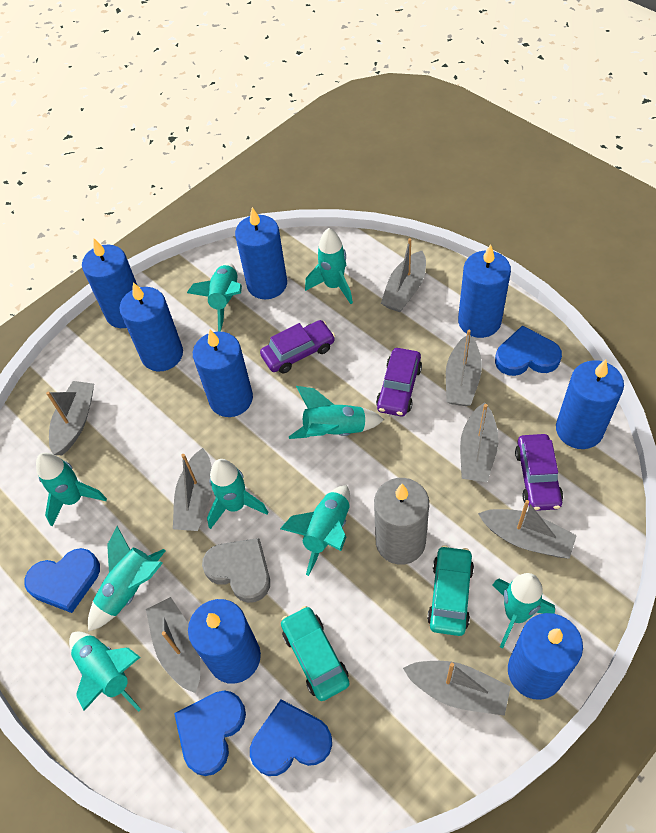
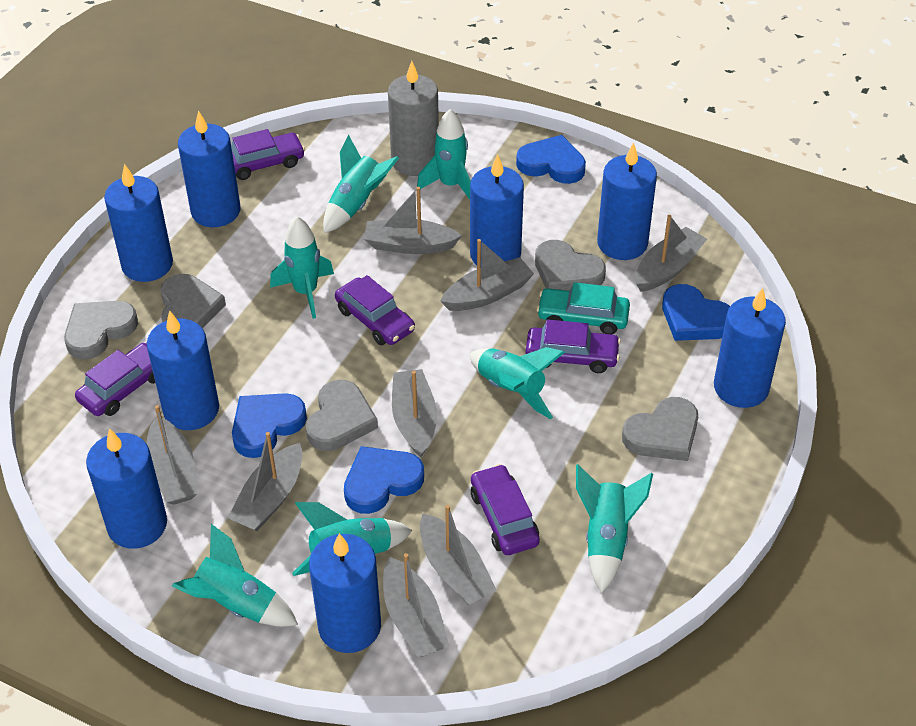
grey heart: [202,538,270,603] = 1 -> [64,301,138,360] [160,274,226,328] [306,380,378,451] [535,240,606,291] [622,397,698,461] = 5
purple car: [260,320,335,374] [376,348,422,416] [515,434,563,511] = 3 -> [75,343,155,416] [231,129,305,180] [335,275,415,345] [471,464,540,555] [526,320,621,373] = 5
turquoise car: [281,606,350,701] [427,545,474,636] = 2 -> [537,282,630,335] = 1
turquoise rocket: [36,453,107,526] [69,632,141,712] [88,526,166,632] [187,263,242,332] [207,459,268,529] [280,485,350,576] [289,386,384,439] [305,228,353,304] [493,573,555,649] = 9 -> [172,524,298,627] [270,216,334,319] [292,502,413,576] [323,134,399,233] [417,109,471,200] [470,347,565,419] [576,464,653,593] = 7

